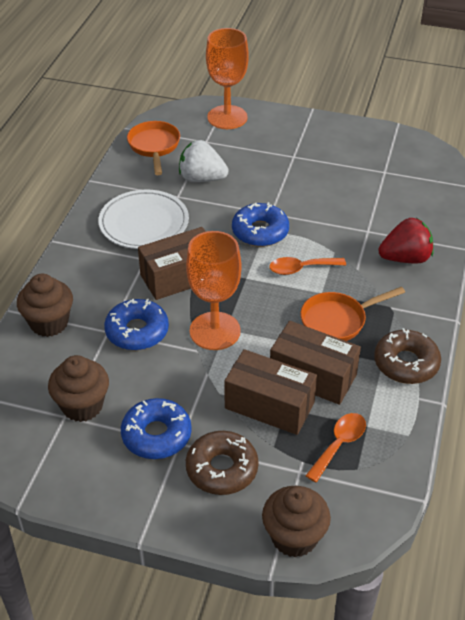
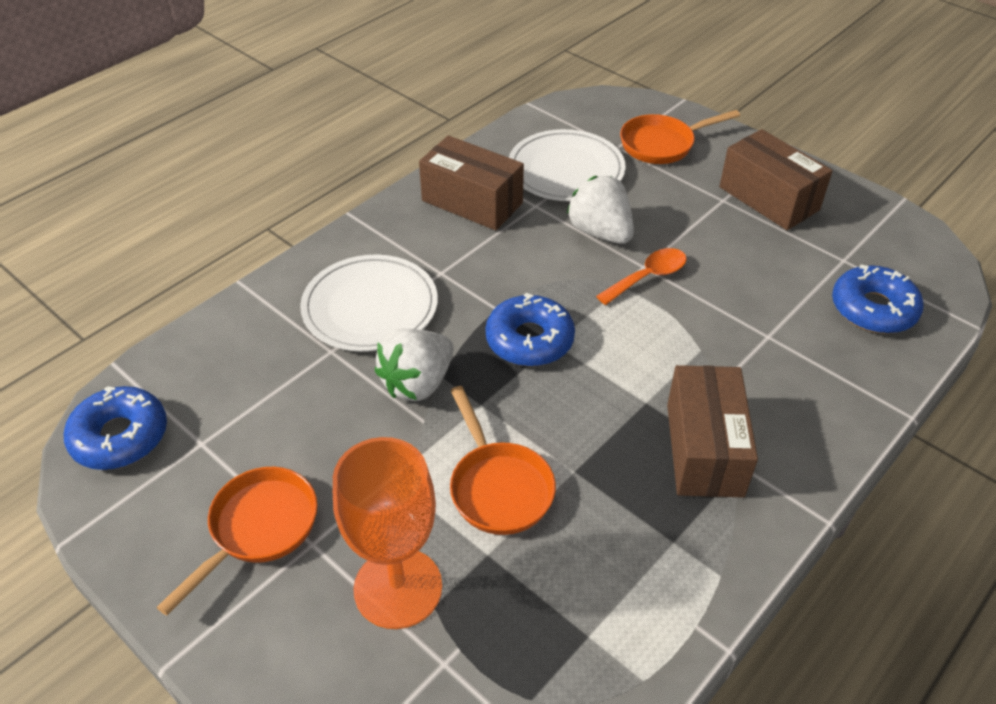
brown cupcake: [17,274,73,337] [48,355,109,422] [262,486,331,558] = 3 -> none = 0
brown donut: [186,431,259,495] [374,328,441,384] = 2 -> none = 0
orange goblet: [186,231,241,350] [206,28,249,129] = 2 -> [333,437,442,629] = 1
orange pan: [127,121,180,175] [300,287,405,341] = 2 -> [156,467,317,616] [450,386,556,535] [620,110,740,164] = 3
orange spoon: [269,257,346,275] [305,413,366,482] = 2 -> [596,248,687,305] = 1
red strawberry: [378,218,433,264] = 1 -> none = 0
white plate: [98,189,189,249] = 1 -> [300,255,438,352] [509,129,625,201] = 2
white strawberry: [179,140,229,182] = 1 -> [375,329,454,401] [567,176,634,244] = 2

